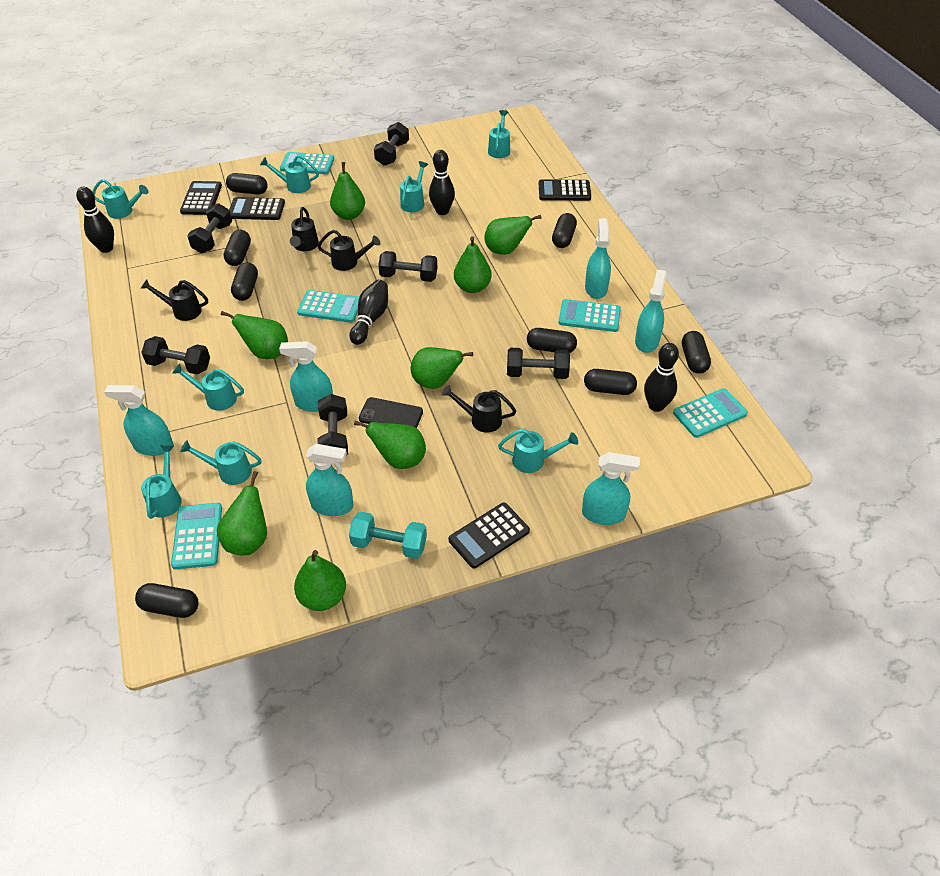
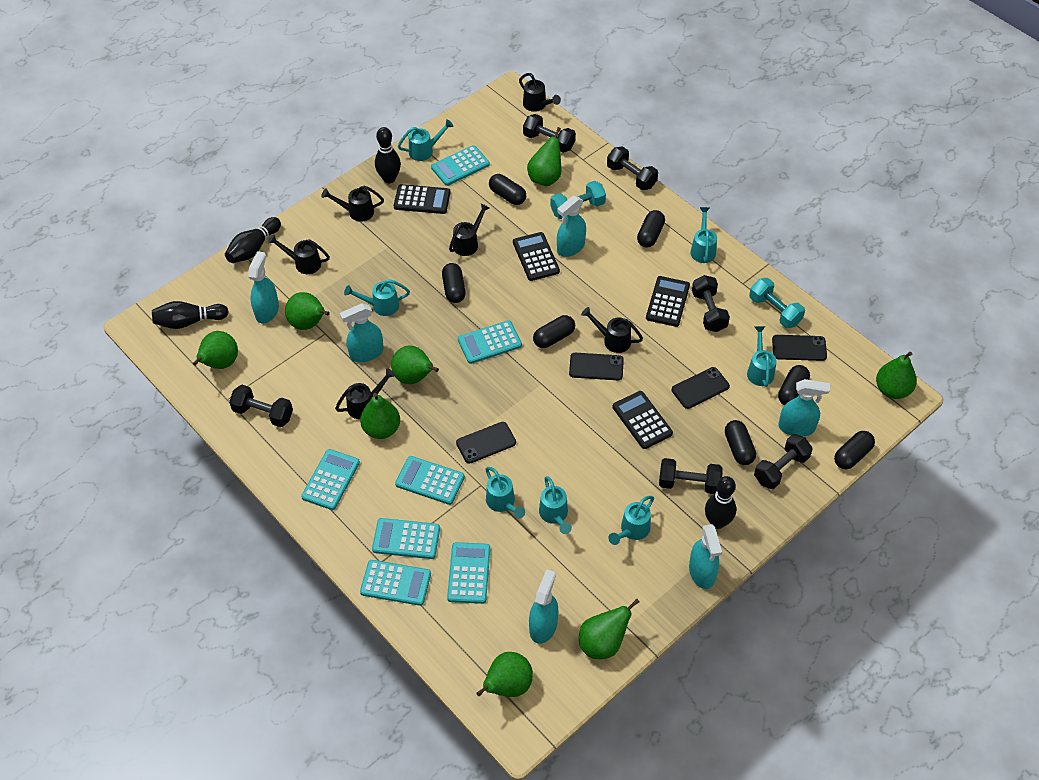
black capsule: [135,583,198,618] [224,230,251,266] [226,173,268,195] [231,262,258,301] [527,328,577,353] [552,213,577,248] [584,369,637,395] [682,331,711,374] = 8 -> [442,263,466,303] [489,174,526,205] [533,315,575,348] [637,210,665,247] [725,420,756,465] [778,365,810,405] [834,431,875,469] = 7
black phone: [359,397,423,428] = 1 -> [456,422,516,464] [569,353,624,380] [672,367,730,409] [772,335,827,361] = 4
black watering can: [140,279,208,321] [290,207,319,251] [318,230,380,271] [442,385,516,433] = 4 -> [268,234,330,274] [321,186,384,222] [335,368,395,419] [449,203,490,256] [519,73,561,112] [581,307,643,353] = 6
turquoise calculator: [171,503,222,569] [280,152,334,174] [297,290,359,323] [559,299,621,332] [673,388,748,438] = 5 -> [301,449,360,510] [360,560,431,606] [372,518,440,559] [395,456,465,505] [431,145,490,186] [447,542,490,604] [458,320,522,364] = 7
turquoise dumbbell: [349,512,427,559] = 1 -> [550,181,606,219] [749,278,805,328] = 2
turquoise watering can: [92,179,148,219] [141,445,182,519] [172,363,244,411] [180,440,262,485] [260,155,319,193] [400,161,428,212] [488,110,510,158] [498,429,578,473] = 8 -> [344,279,410,316] [398,119,454,161] [485,467,525,519] [539,476,572,534] [608,496,654,545] [690,207,717,263] [747,326,777,387] = 7

